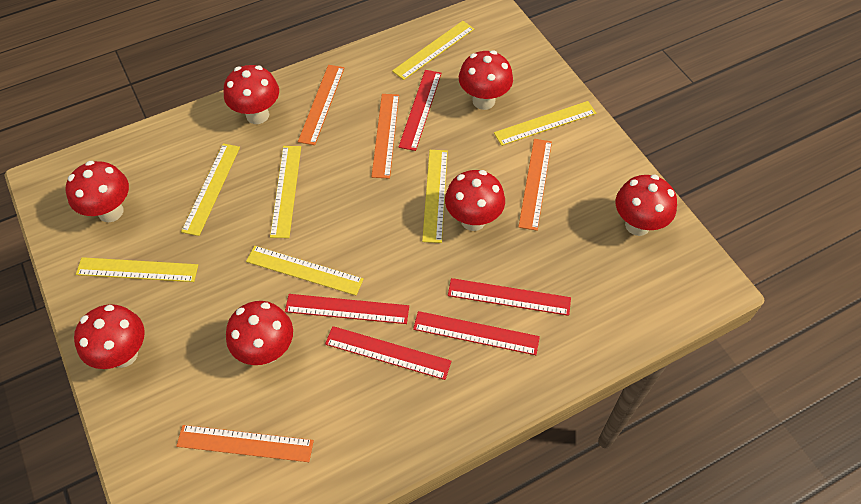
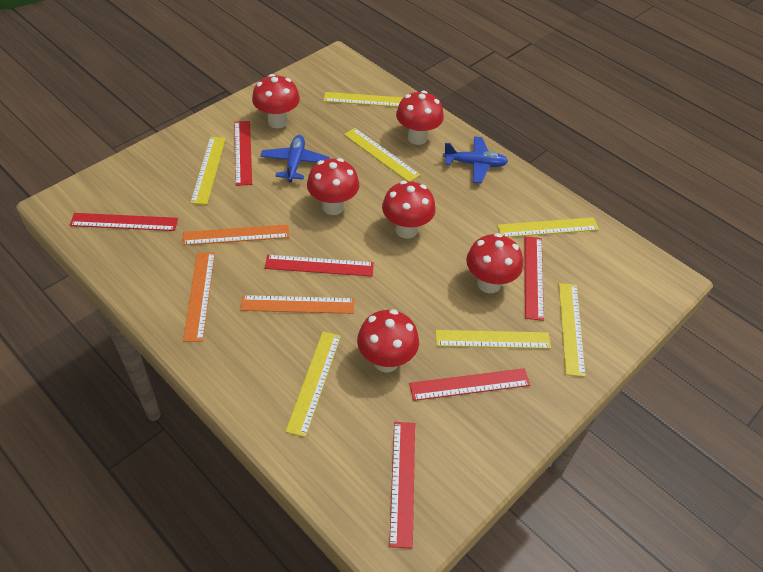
blue plane: none = 0 -> [260,135,330,182] [443,136,508,183] = 2
orange ruler: [176,425,314,462] [298,65,345,145] [371,94,399,179] [518,139,552,231] = 4 -> [183,225,289,245] [183,252,215,342] [240,295,354,314] = 3
red mushroom: [65,161,129,222] [74,304,145,369] [224,65,279,124] [226,301,293,365] [445,170,505,231] [459,50,513,110] [616,175,677,236] = 7 -> [252,74,300,128] [307,158,359,215] [357,309,419,373] [382,181,436,239] [396,91,444,145] [466,233,523,293] = 6
red ruler: [285,294,409,324] [325,326,451,380] [399,70,442,151] [413,311,540,355] [448,278,571,316] = 5 -> [69,213,178,231] [234,121,252,186] [265,255,374,277] [389,422,415,549] [409,368,530,401] [525,236,544,321] = 6

